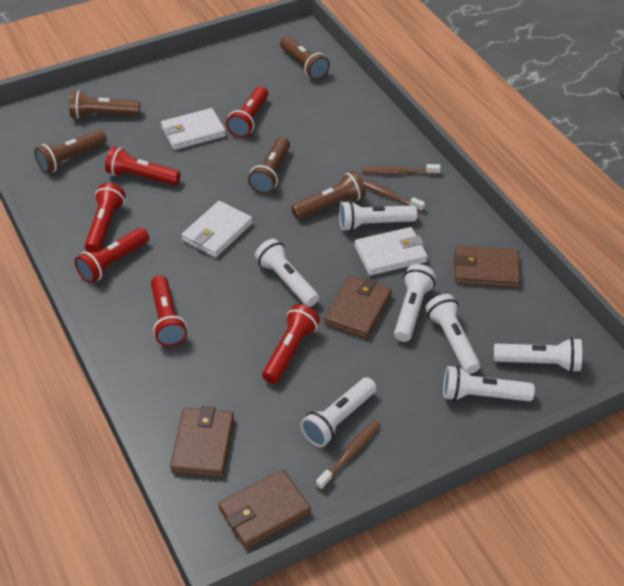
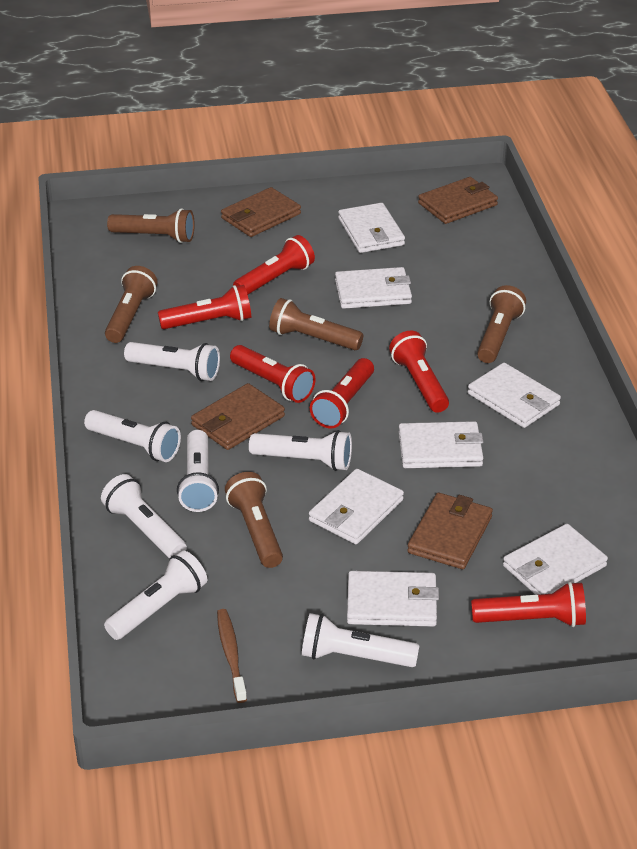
brown toothbrush: [316,420,381,490] [362,164,441,175] [362,179,425,212] = 3 -> [217,609,247,703] = 1
white wallet: [161,108,226,150] [181,201,253,258] [354,227,428,276] = 3 -> [309,469,404,544] [335,267,412,309] [338,203,405,253] [347,571,439,627] [399,421,483,468] [468,363,561,428] [503,524,608,595] = 7

